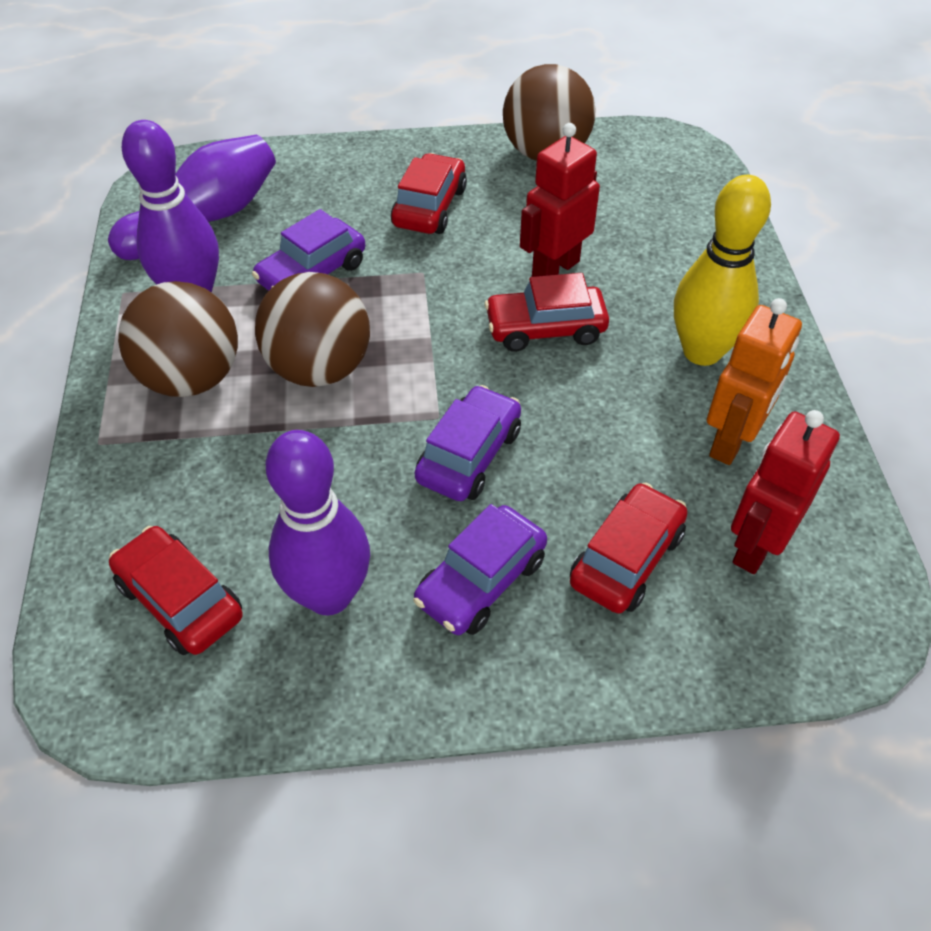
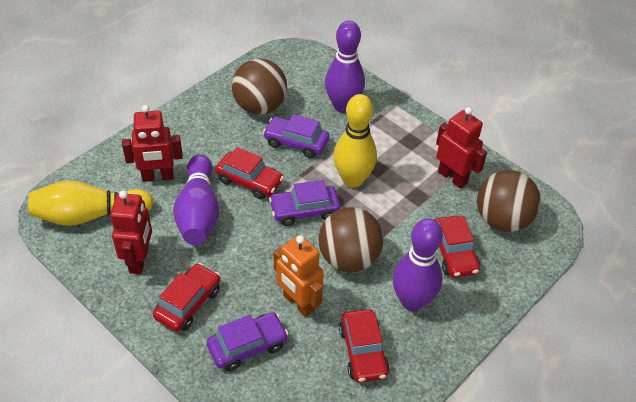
red robot: [520,123,600,277] [731,410,840,574] = 2 -> [110,190,152,274] [122,105,183,182] [436,107,487,189] = 3
yellow bowling pin: [674,175,771,366] = 1 -> [28,180,154,226] [333,94,377,188] = 2

